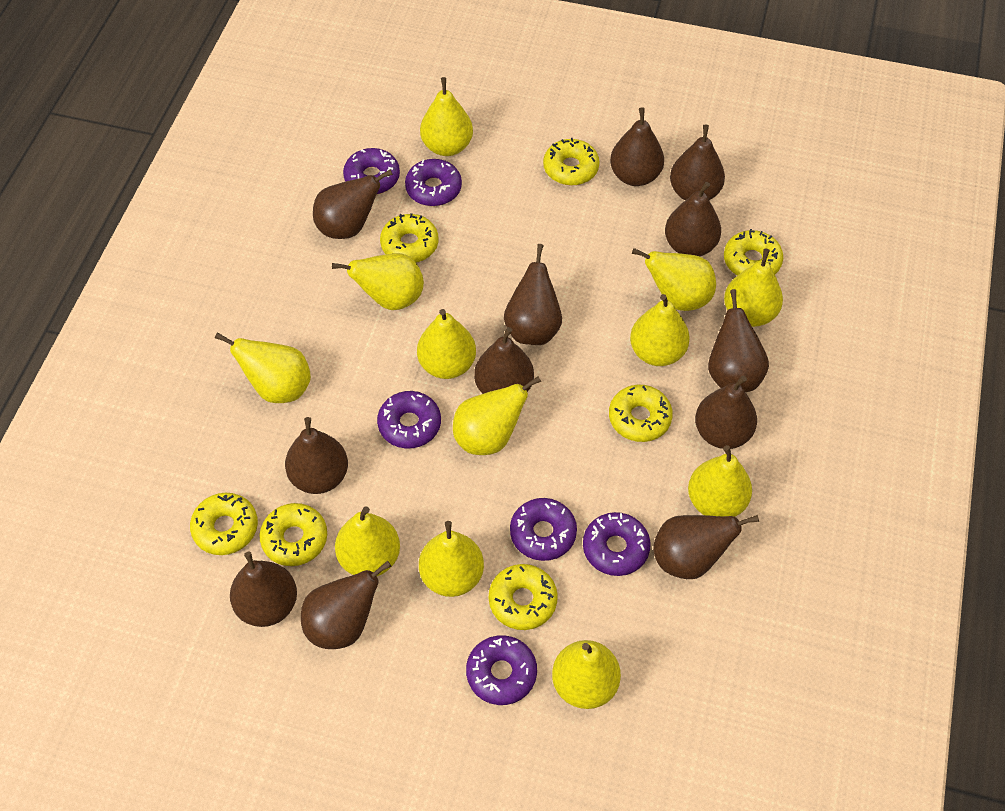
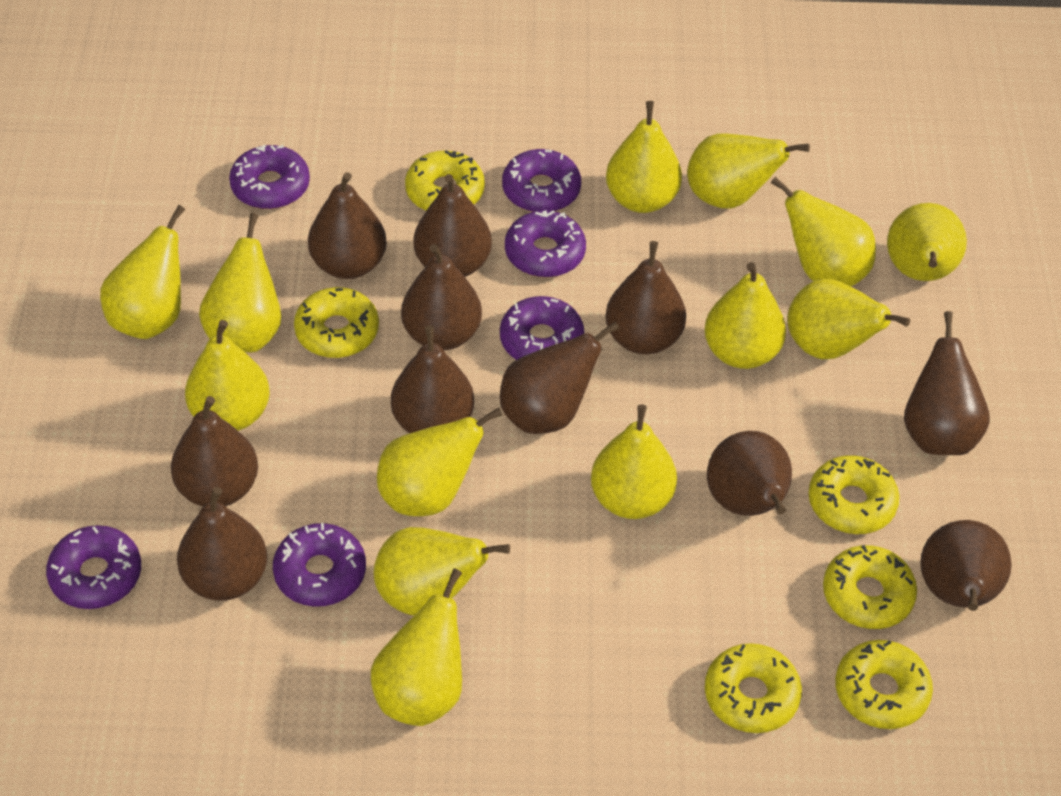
brown pear: [230,552,297,627] [285,417,348,494] [301,561,391,649] [313,170,393,239] [474,327,534,394] [504,244,562,345] [610,107,664,186] [653,515,759,579] [665,182,721,256] [670,124,725,200] [695,376,757,449] [708,289,769,392] = 12 -> [171,396,258,506] [177,487,267,601] [308,172,387,279] [391,326,474,433] [401,244,482,350] [414,174,492,277] [500,321,619,434] [605,241,686,354] [707,431,792,516] [904,311,990,455] [920,520,1012,611] = 11
yellow donut: [190,493,258,555] [259,503,327,566] [380,213,438,263] [489,564,558,630] [543,138,600,185] [609,385,673,442] [724,229,783,276] = 7 -> [294,287,379,358] [405,150,485,211] [705,643,802,733] [809,455,899,534] [823,545,917,629] [835,640,933,729] = 6
yellow pear: [215,332,311,403] [332,253,424,310] [335,506,400,576] [417,309,476,379] [419,521,484,597] [420,77,473,156] [453,376,541,455] [552,640,621,709] [630,294,690,366] [632,248,716,311] [688,445,752,517] [724,249,783,327] = 12 -> [100,205,185,339] [185,320,270,431] [199,213,281,353] [371,568,462,726] [374,527,510,615] [377,408,502,516] [591,404,677,519] [606,101,682,213] [687,133,810,209] [704,262,786,369] [771,177,876,286] [787,279,910,359] [887,203,967,281] = 13

